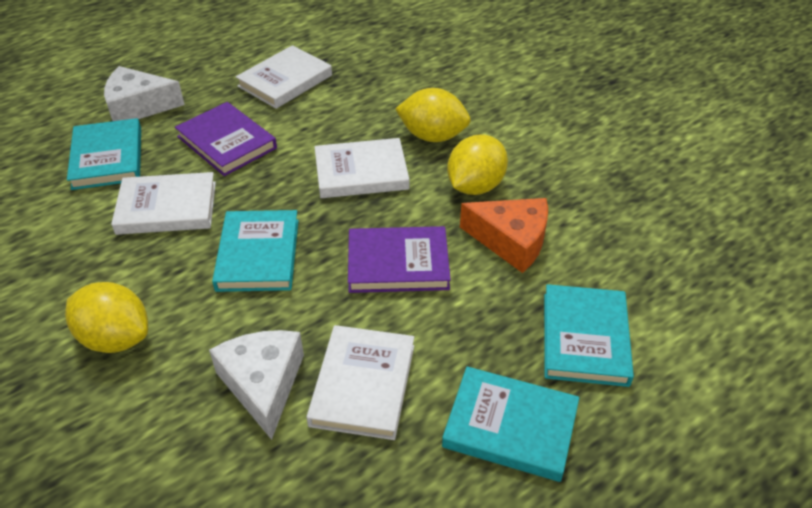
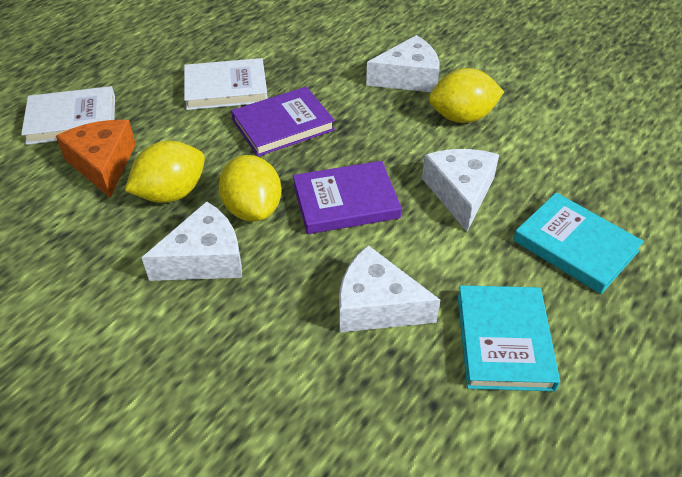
turquoise book: [67,118,141,190] [212,210,299,292] [442,366,579,482] [544,284,634,387] = 4 -> [458,285,560,391] [513,193,644,294] = 2
white book: [111,172,216,235] [236,45,332,109] [306,325,414,440] [314,138,409,198] = 4 -> [21,86,115,145] [184,58,268,110] = 2
white cheese: [104,66,185,121] [209,330,304,440] = 2 -> [141,201,242,281] [339,245,440,332] [366,35,440,92] [422,149,499,231] = 4

